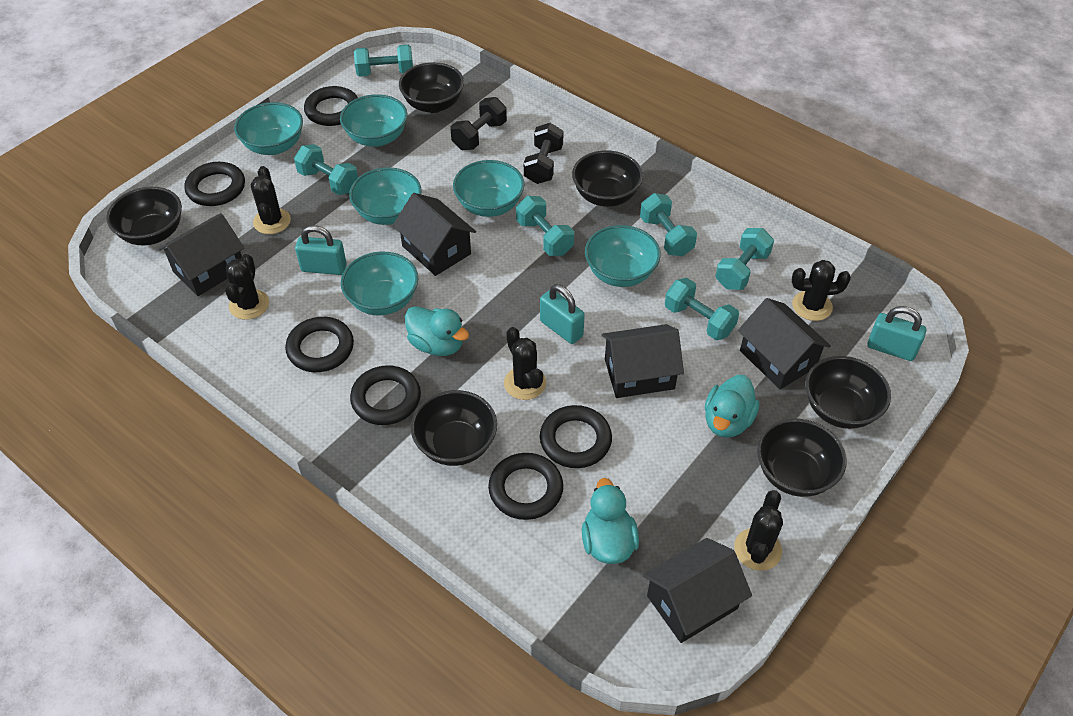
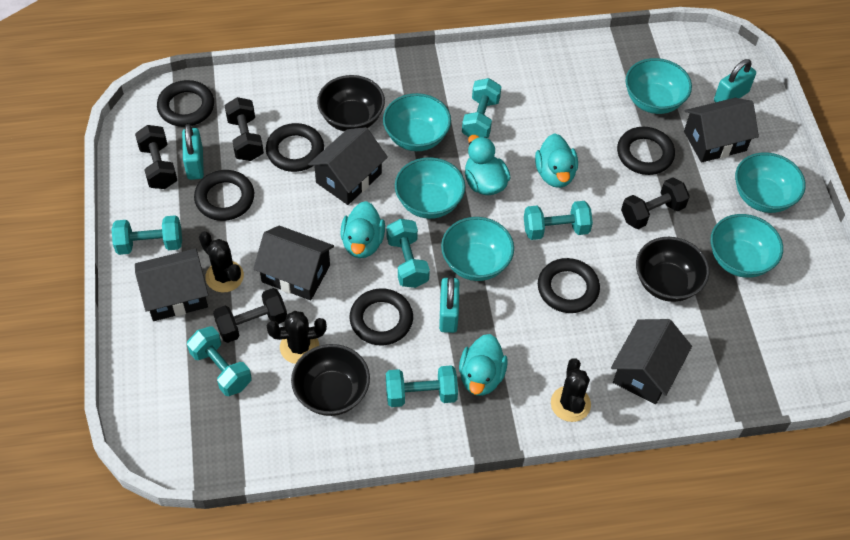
black bowl: [106,187,182,245] [399,62,464,113] [411,390,497,466] [572,150,643,207] [757,419,846,497] [805,356,891,429] = 6 -> [291,344,370,416] [317,75,385,131] [636,237,710,302] = 3
black cactus: [225,254,269,320] [251,166,291,234] [504,327,546,400] [734,490,783,571] [791,260,851,321] = 5 -> [199,231,244,293] [267,311,327,364] [551,358,591,422] = 3
black dumbbell: [451,97,507,150] [524,123,564,184] = 2 -> [135,125,177,189] [213,288,287,343] [225,97,264,161] [621,177,690,229] = 4
turquoise duck: [405,306,469,356] [582,478,639,564] [705,375,759,438] = 3 -> [340,201,385,258] [459,334,508,396] [465,135,511,195] [535,133,578,188] = 4

